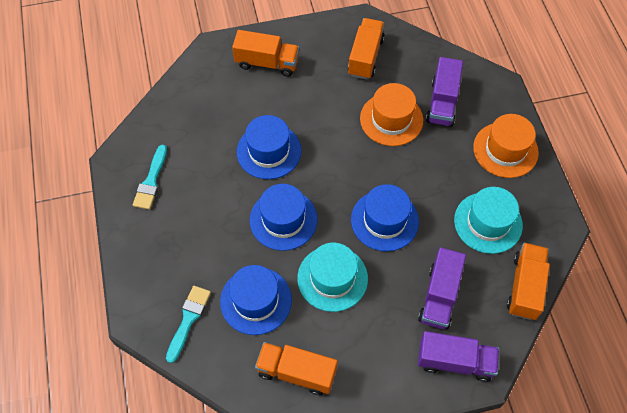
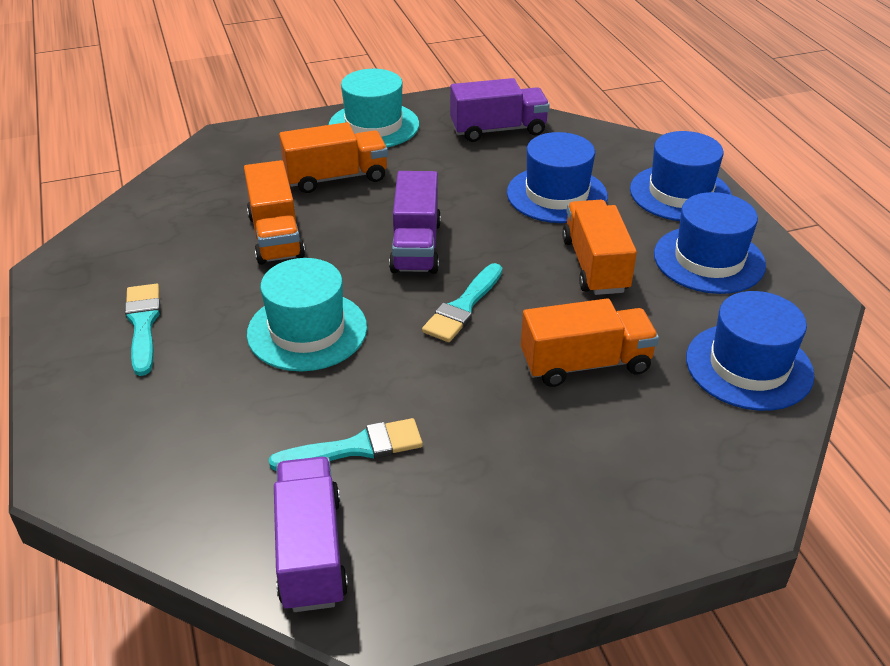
orange hat: [360,83,423,146] [473,114,539,178] = 2 -> none = 0
turquoise brush: [133,145,167,210] [166,286,211,363] = 2 -> [125,284,161,376] [269,418,423,471] [422,263,502,342] = 3

